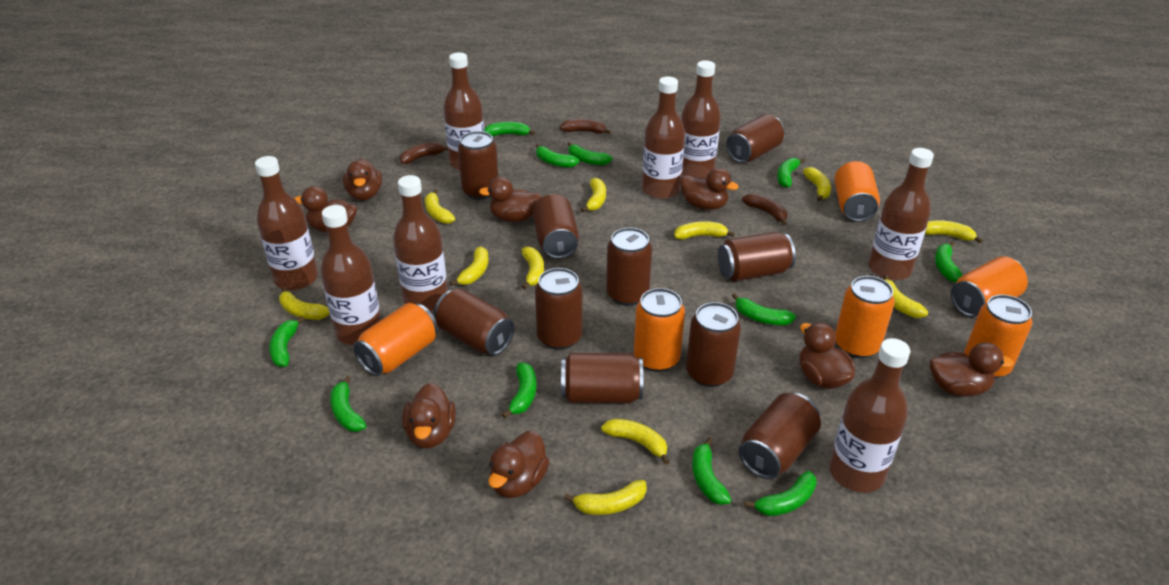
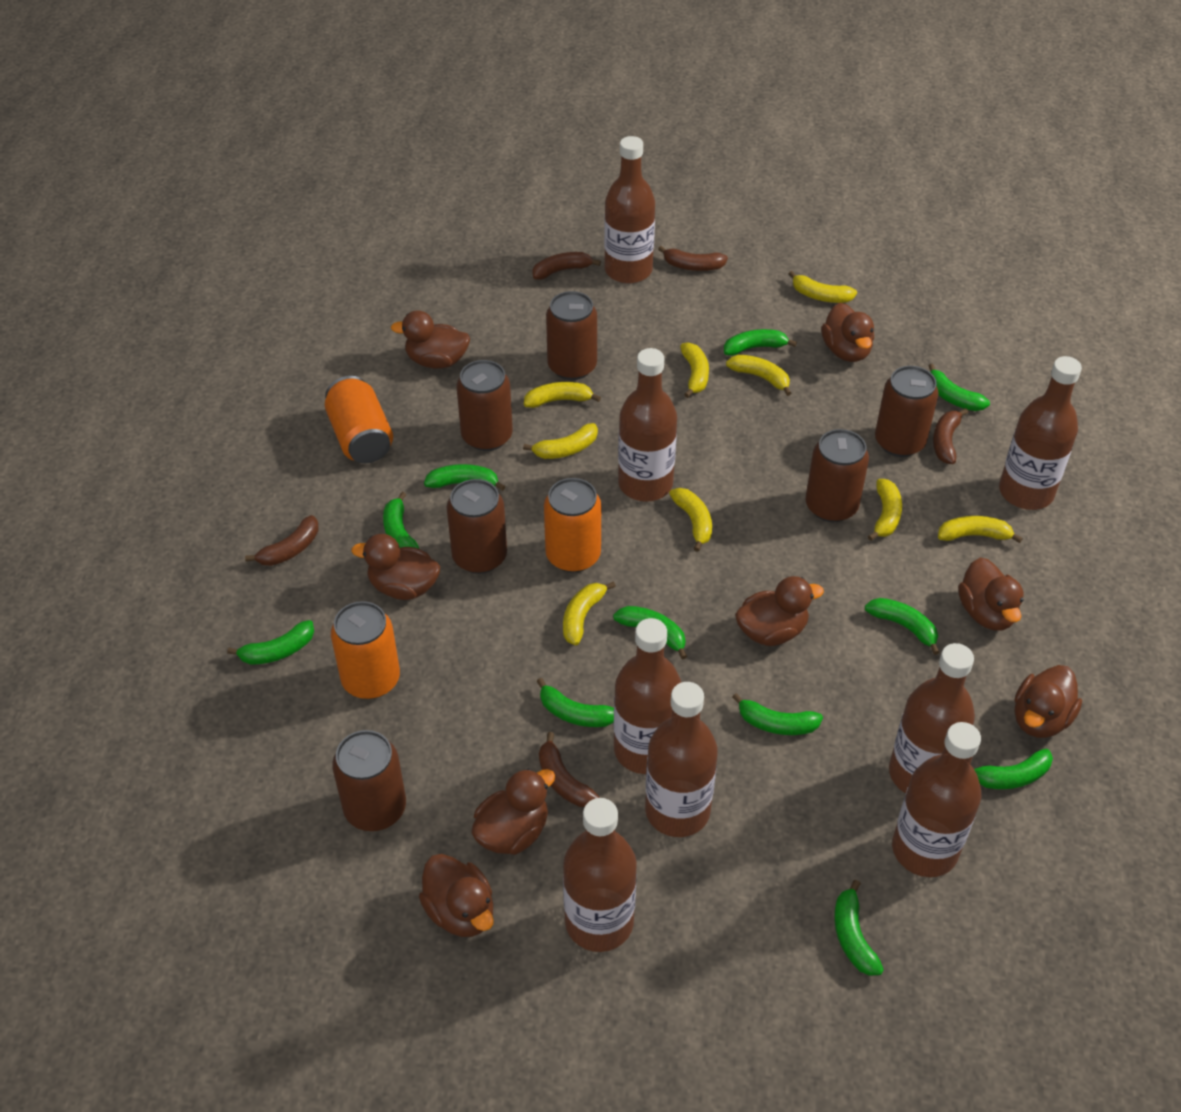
brown banana: [400,142,448,164] [560,119,611,134] [742,193,788,226] = 3 -> [245,515,318,566] [532,252,601,280] [539,732,600,807] [658,246,728,271] [933,408,968,464] = 5
brown can: [434,288,514,355] [458,131,498,200] [533,194,579,259] [535,268,583,350] [561,353,643,403] [606,228,652,306] [686,302,741,387] [718,232,796,281] [726,114,784,163] [739,393,821,479] = 10 -> [332,730,406,831] [447,479,507,574] [456,360,513,451] [546,291,597,380] [806,429,869,522] [875,366,939,457] = 6
orange can: [353,303,438,376] [634,288,685,372] [834,161,880,222] [835,276,895,358] [951,256,1028,317] [964,294,1032,379] = 6 -> [325,376,393,463] [331,601,400,699] [544,478,601,573] = 3
yellow banana: [279,287,330,320] [425,189,455,224] [450,246,489,286] [521,246,544,289] [564,480,647,515] [581,178,606,212] [601,418,670,465] [674,221,735,240] [803,167,831,201] [884,274,928,318] [925,220,983,243] = 11 -> [523,423,598,459] [524,382,601,408] [563,581,616,645] [669,488,712,552] [680,342,709,398] [726,355,791,396] [789,271,857,303] [868,479,902,541] [938,516,1023,543] = 9

